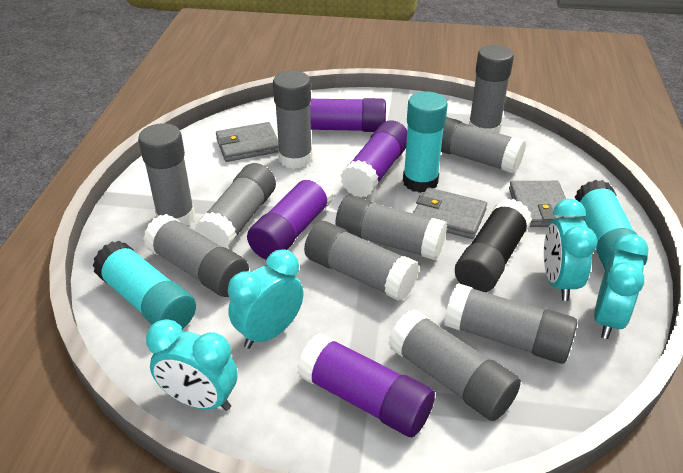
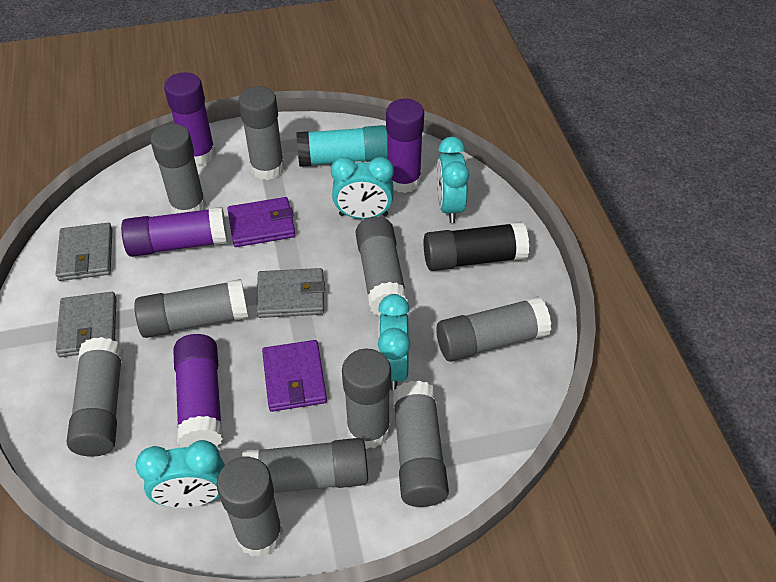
purple wallet: none = 0 -> [227,197,296,247] [262,340,327,412] = 2
turquoise glue stick: [92,241,196,329] [403,91,447,193] [575,180,648,269] = 3 -> [296,125,387,167] = 1

